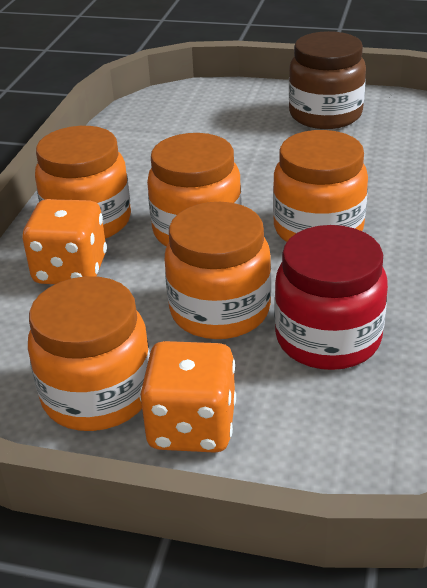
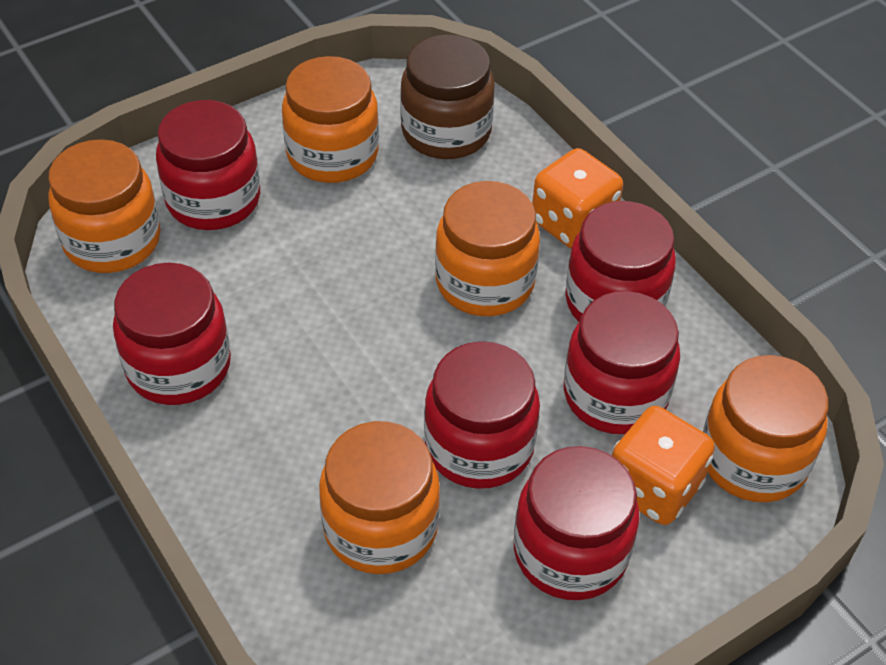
red jar: [275,225,388,370] = 1 -> [113,263,231,405] [156,100,260,230] [424,341,540,489] [514,446,640,600] [564,291,680,434] [565,201,676,322] = 6

